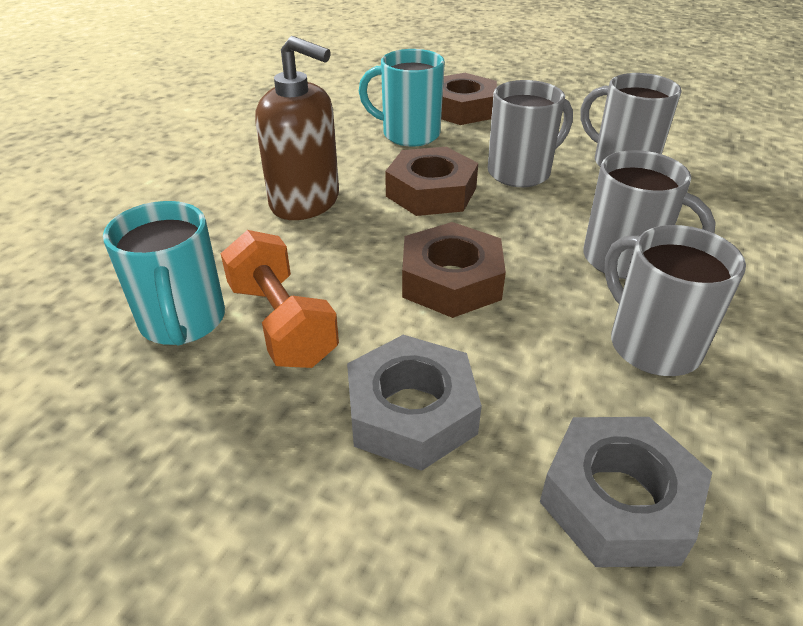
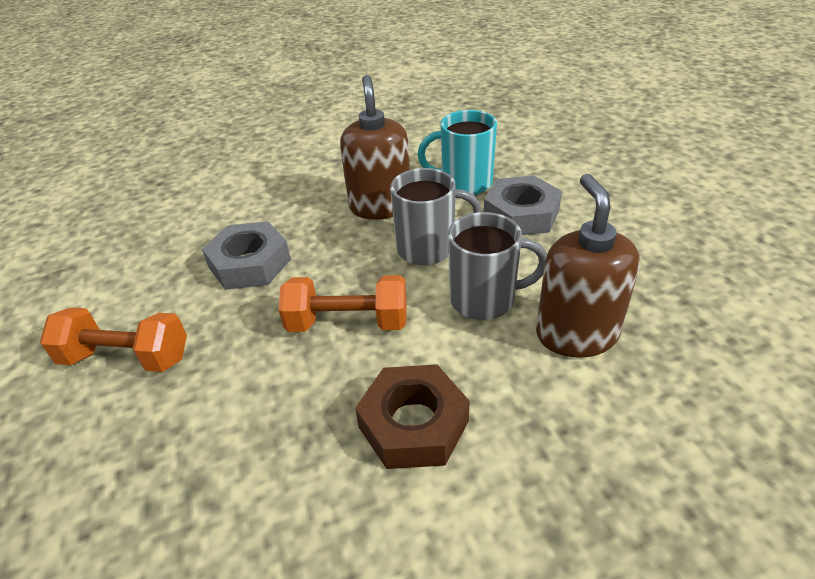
brown nut: [385,147,478,216] [402,222,506,318] [441,73,497,125] = 3 -> [355,364,469,469] = 1
brown soap dispenser: [255,36,339,220] = 1 -> [340,75,410,220] [536,174,640,358] = 2
grey mug: [488,80,573,187] [581,73,682,166] [583,150,716,279] [604,225,746,376] = 4 -> [390,168,482,266] [448,212,547,320] = 2
orange dumbbell: [221,230,339,368] = 1 -> [40,307,187,372] [279,275,407,332] = 2
turquoise mug: [103,201,225,345] [359,49,445,147] = 2 -> [418,110,497,195] = 1

